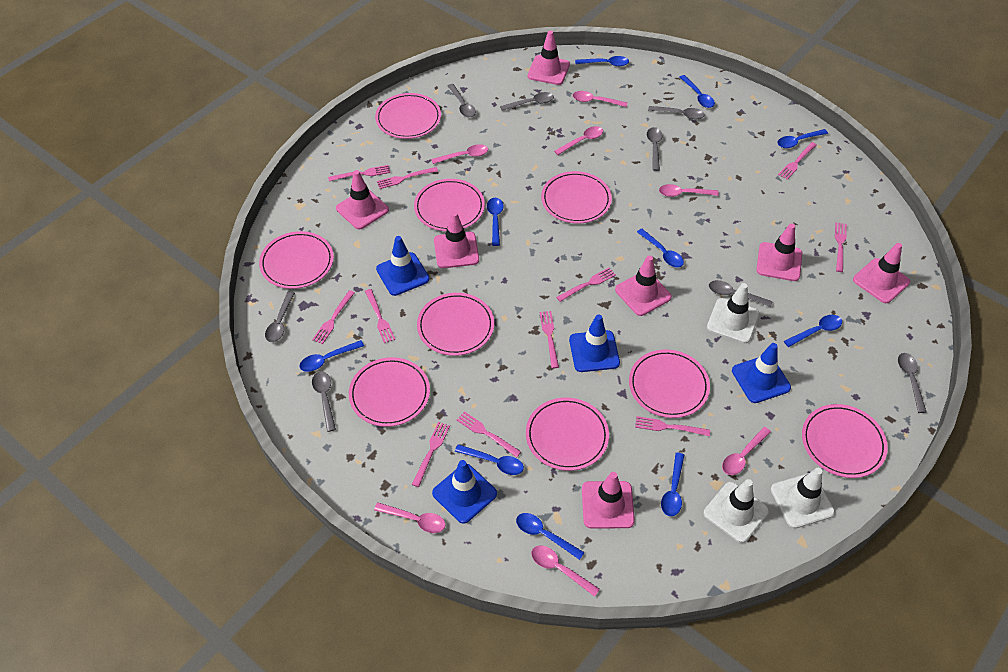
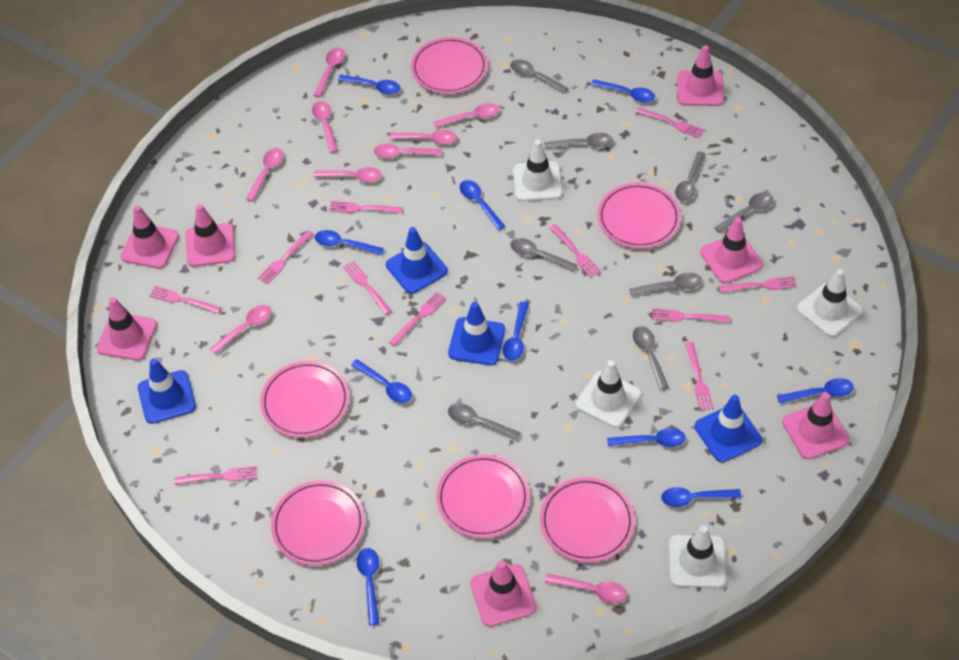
pink plate: [259,231,334,289] [349,357,430,427] [375,93,441,139] [414,179,485,231] [417,293,494,356] [526,398,609,471] [541,171,612,224] [629,350,710,418] [802,404,888,478] = 9 -> [260,361,349,438] [271,480,365,565] [411,37,488,94] [436,455,530,538] [540,477,635,562] [597,183,681,248] = 6
pink spoon: [374,502,446,533] [431,144,488,164] [531,546,600,597] [554,126,603,155] [573,91,628,107] [659,184,719,197] [722,427,771,475] = 7 -> [210,305,271,354] [246,148,283,202] [312,101,338,153] [313,167,382,182] [314,48,345,97] [374,144,442,158] [389,130,457,145] [434,103,499,128] [545,573,627,603] = 9
white traffic cone: [703,479,769,543] [707,283,760,343] [771,468,835,528] = 3 -> [513,140,563,201] [576,360,641,428] [669,525,727,588] [797,269,863,337] = 4

